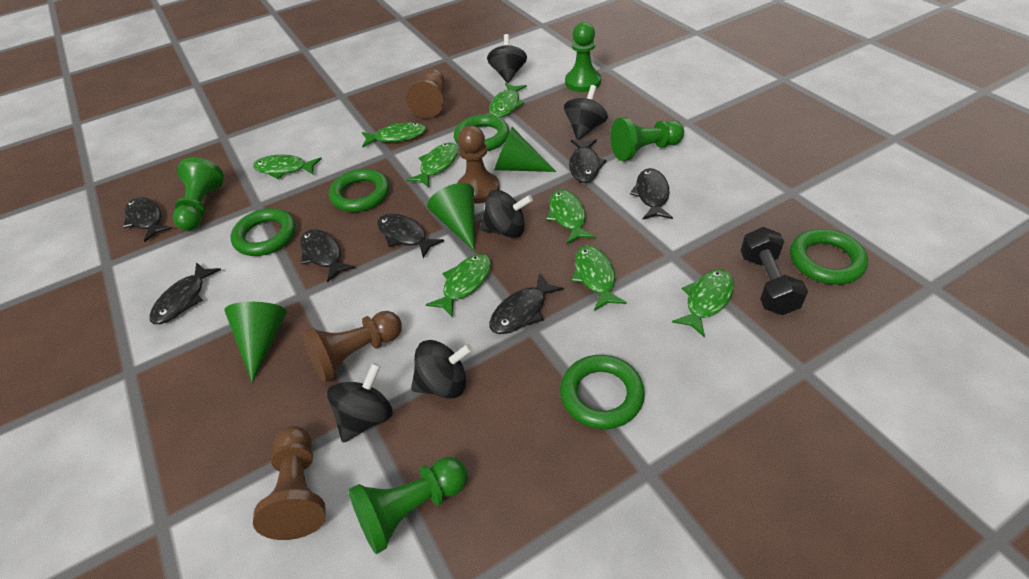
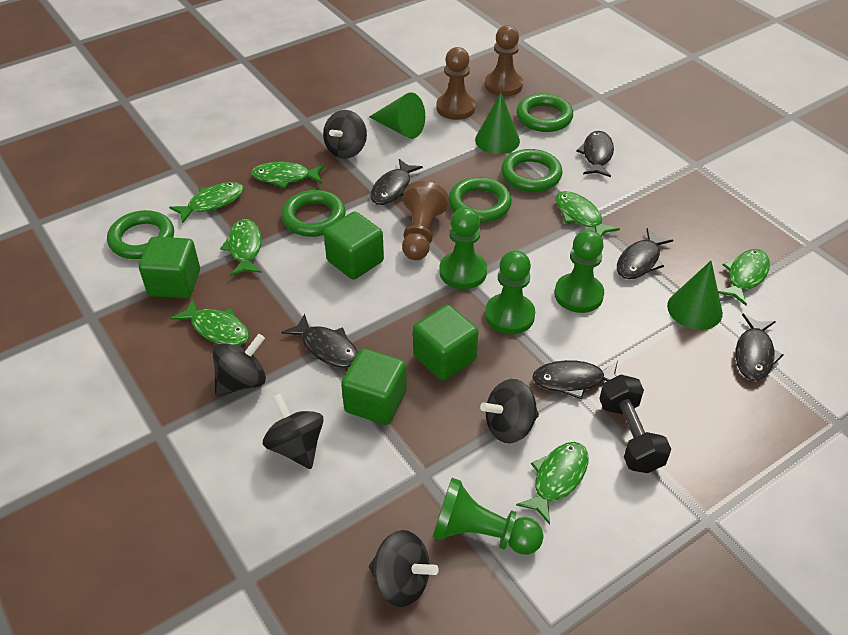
black fish: [123,197,172,242] [150,262,221,324] [300,229,355,283] [377,213,444,258] [489,273,564,334] [569,139,607,183] [630,168,673,220] = 7 -> [282,313,358,368] [370,159,423,205] [532,360,618,399] [576,131,614,177] [617,228,674,279] [735,314,783,381] = 6
brown pawn: [253,426,326,540] [302,311,402,383] [406,69,445,118] [457,126,500,204] = 4 -> [402,181,449,260] [436,47,476,120] [485,25,523,96] = 3
green cube: none = 0 -> [139,237,200,298] [324,211,384,280] [341,349,407,425] [413,304,478,381] = 4
green fish: [253,155,322,179] [362,122,426,147] [407,143,459,187] [426,254,491,318] [489,83,527,118] [546,190,596,244] [572,245,627,311] [672,269,734,337] = 8 -> [169,182,244,224] [171,298,249,346] [220,219,262,276] [251,162,325,188] [516,442,588,525] [555,191,620,237] [718,249,770,306] = 7

